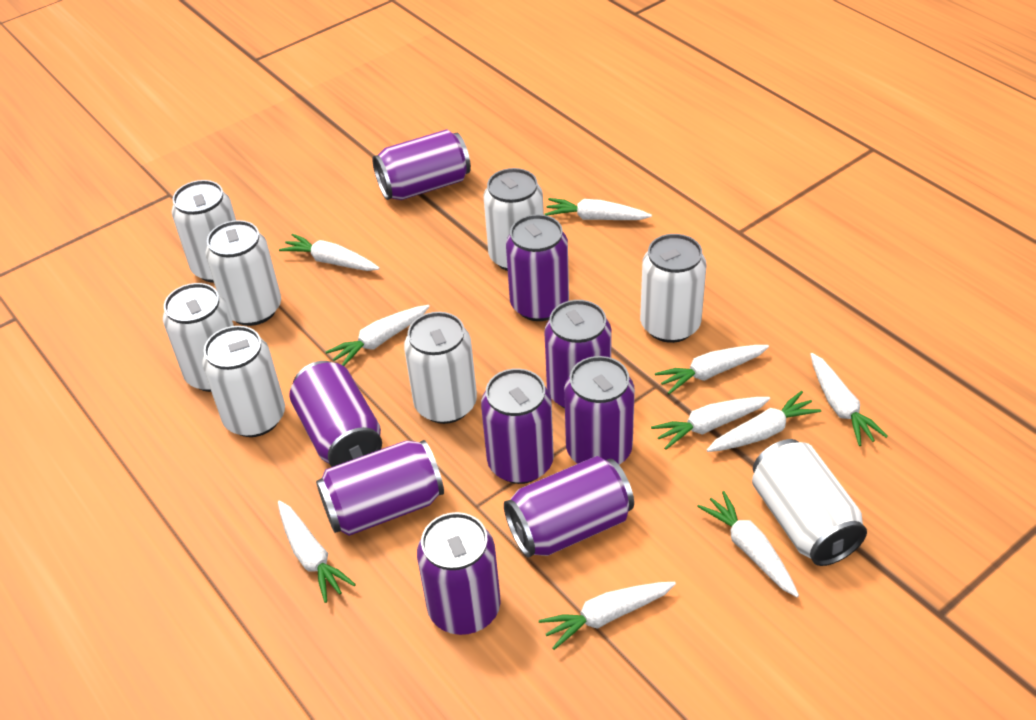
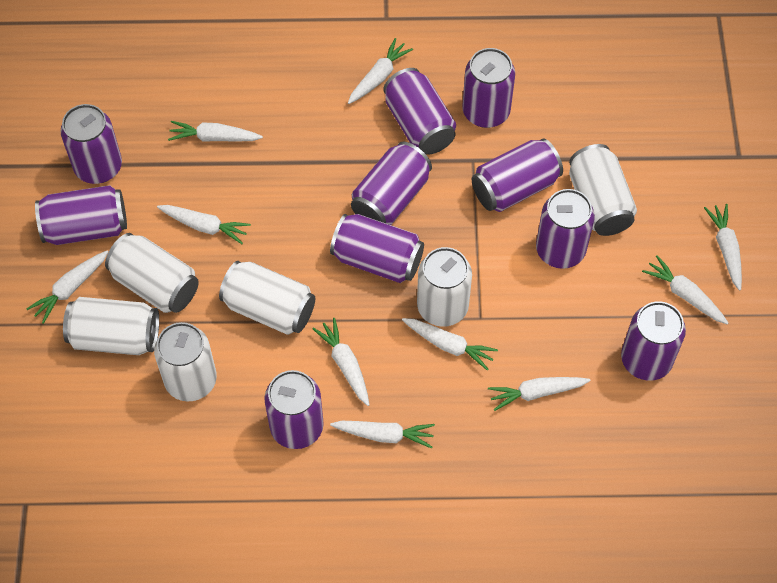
purple can: [290,361,382,467] [316,440,444,536] [372,129,471,200] [417,512,500,635] [481,368,554,484] [504,456,634,558] [506,214,569,321] [544,300,612,409] [564,356,635,465] = 9 -> [35,185,127,245] [60,104,122,184] [265,370,324,449] [330,214,424,283] [351,142,432,225] [383,68,456,155] [462,48,515,128] [472,138,563,212] [536,189,595,269] [621,301,686,381] = 10
white can: [163,283,234,392] [172,180,236,283] [202,326,285,437] [205,220,281,326] [404,312,477,424] [483,168,544,271] [640,234,706,343] [752,439,867,566] = 8 -> [63,297,159,355] [105,233,199,313] [154,322,217,402] [219,261,315,335] [417,247,472,327] [569,144,637,236] = 6

